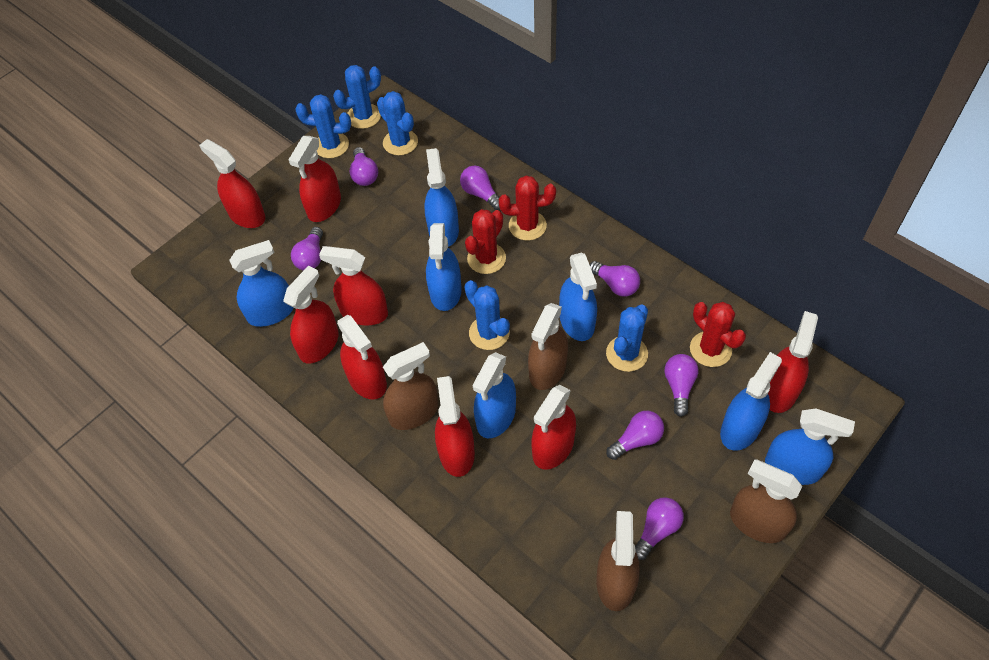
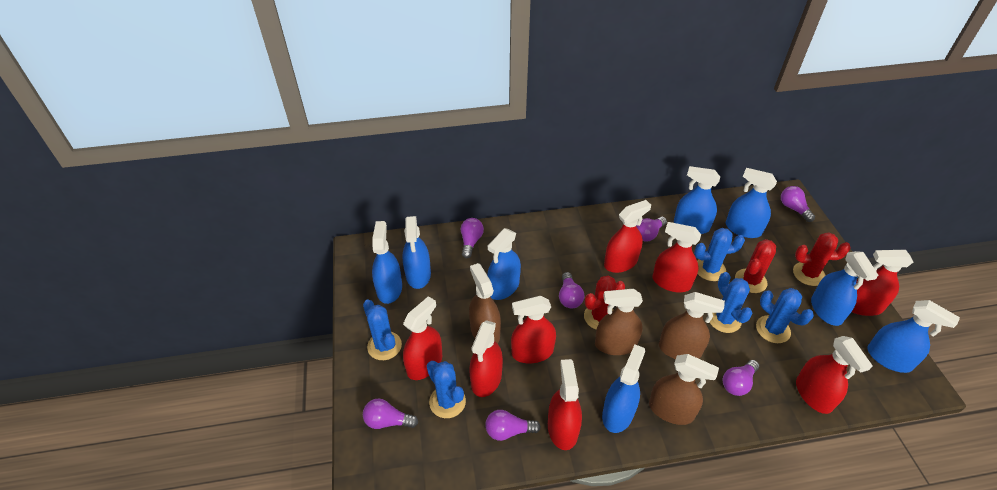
blue spray bottle: [229,240,294,327] [424,148,459,247] [426,223,462,311] [473,352,516,438] [559,253,597,341] [720,352,782,451] [765,409,855,485] = 7 -> [372,221,402,304] [402,216,431,289] [487,228,521,300] [602,344,645,433] [674,166,720,234] [726,168,777,238] [811,251,878,326] [867,300,960,373] = 8

